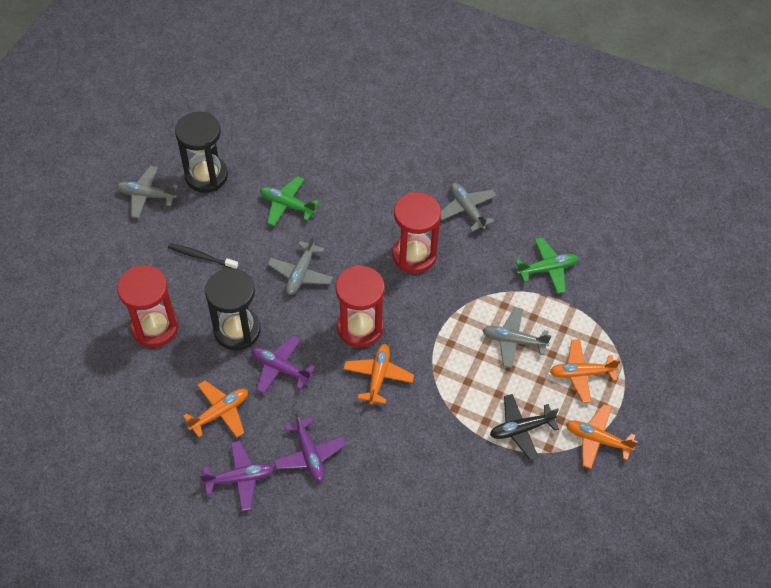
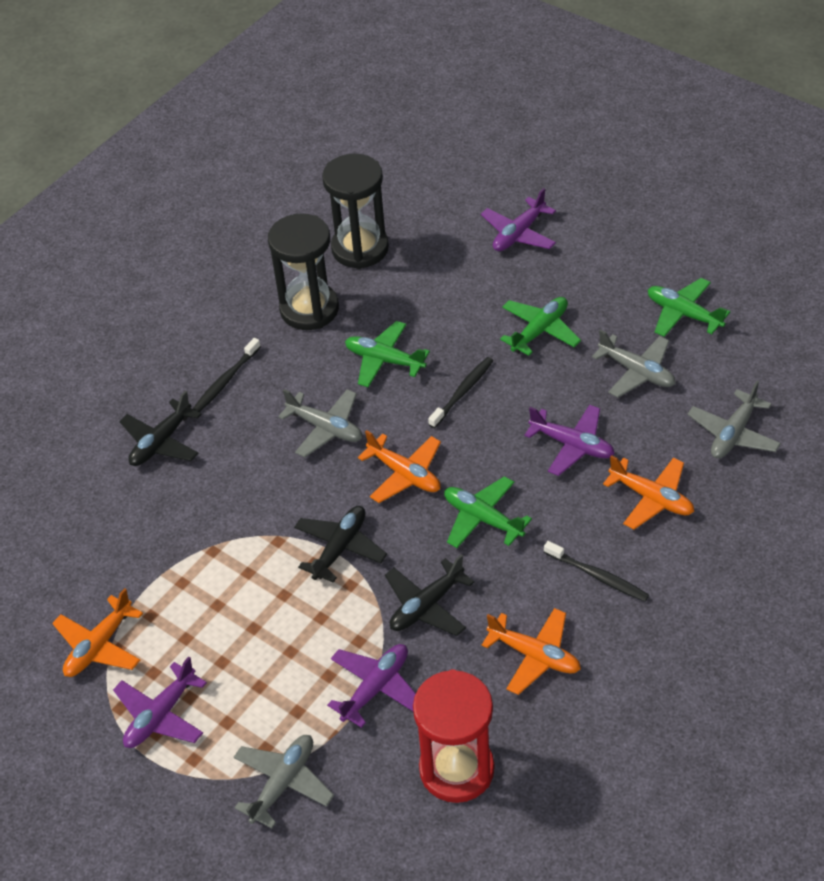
black plane: [490,394,559,460] = 1 -> [119,390,202,466] [294,506,387,583] [385,554,474,636] = 3
black toothbrush: [168,243,239,269] = 1 -> [193,338,261,412] [428,357,493,428] [544,541,649,602] = 3
green plane: [260,176,319,226] [515,238,578,294] = 2 -> [345,321,430,387] [444,476,532,548] [500,297,581,356] [648,278,730,337] = 4
purple plane: [200,441,274,511] [252,336,315,394] [274,412,346,482] = 3 -> [113,657,207,748] [327,644,416,728] [481,188,556,251] [524,405,615,476] = 4
red hourglass: [117,265,178,348] [336,265,385,347] [392,192,441,274] = 3 -> [413,669,494,803] = 1

